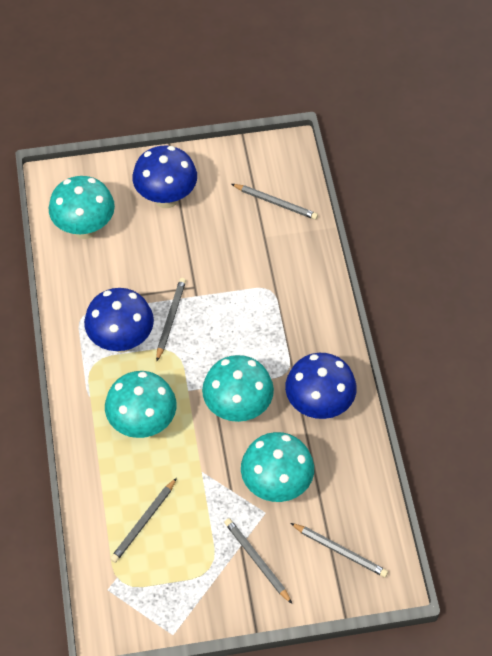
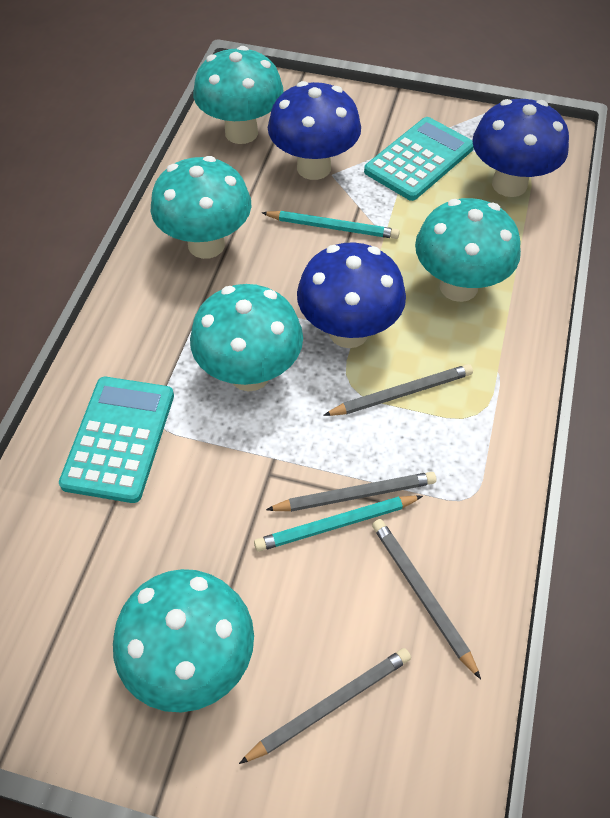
grey pencil: [110,478,177,563] [156,278,186,361] [224,518,292,604] [232,184,318,220] [290,523,388,577] = 5 -> [239,648,411,764] [266,472,436,512] [323,364,473,416] [372,519,481,679] = 4
turquoise calculator: none = 0 -> [59,377,174,503] [364,117,474,201] = 2
turquoise mushroom: [49,176,115,239] [105,371,177,438] [202,355,274,422] [241,432,314,502] = 4 -> [113,569,254,712] [151,156,252,259] [190,284,303,391] [193,46,284,144] [415,198,521,302] = 5
turquoise pencil: none = 0 -> [254,495,423,552] [262,211,400,239] = 2

